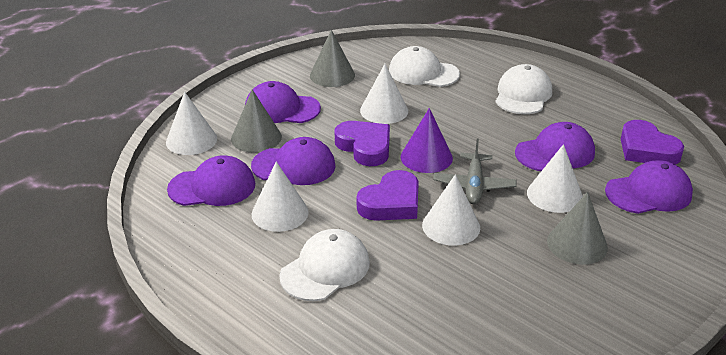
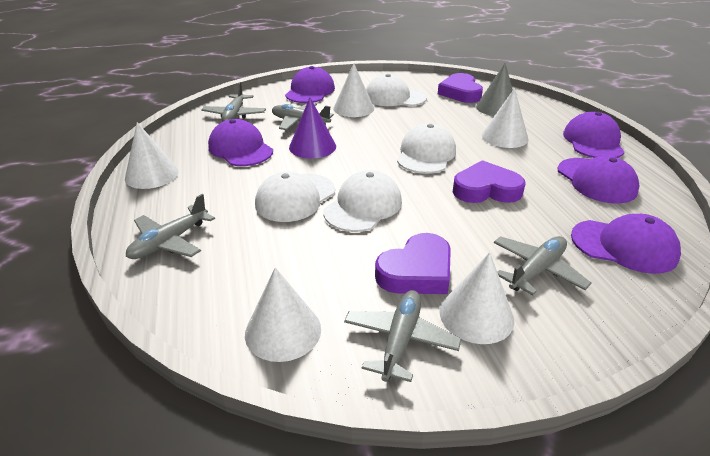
grey cone: [231,90,282,153] [310,30,355,87] [547,192,608,265] = 3 -> [476,63,513,116] = 1
grey plane: [433,139,516,204] = 1 -> [126,194,215,259] [201,82,266,122] [272,103,334,130] [344,290,461,382] [494,236,591,295] = 5
white cap: [279,229,370,301] [389,46,460,87] [496,64,552,114] = 3 -> [255,171,335,222] [323,170,402,232] [366,74,427,106] [397,123,456,174] = 4

